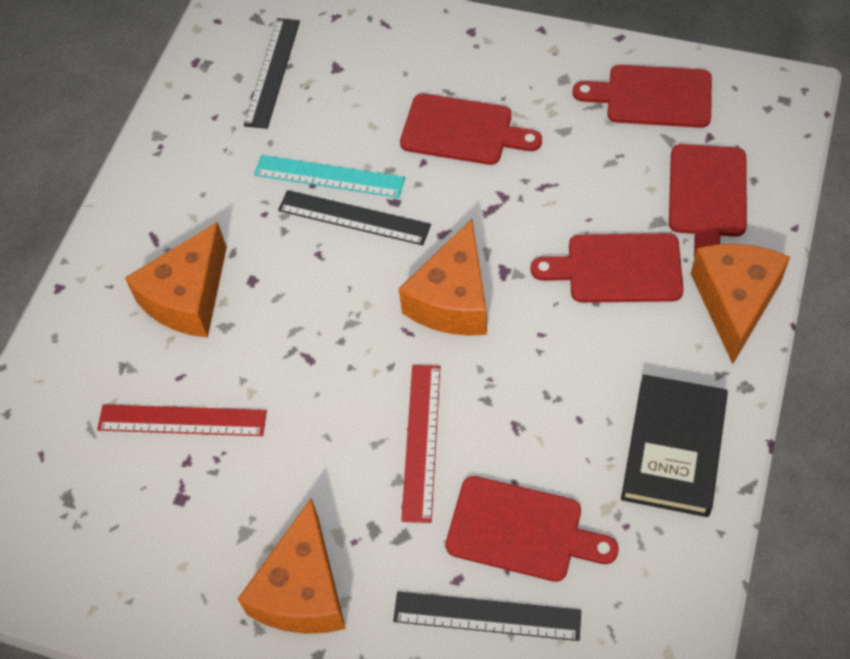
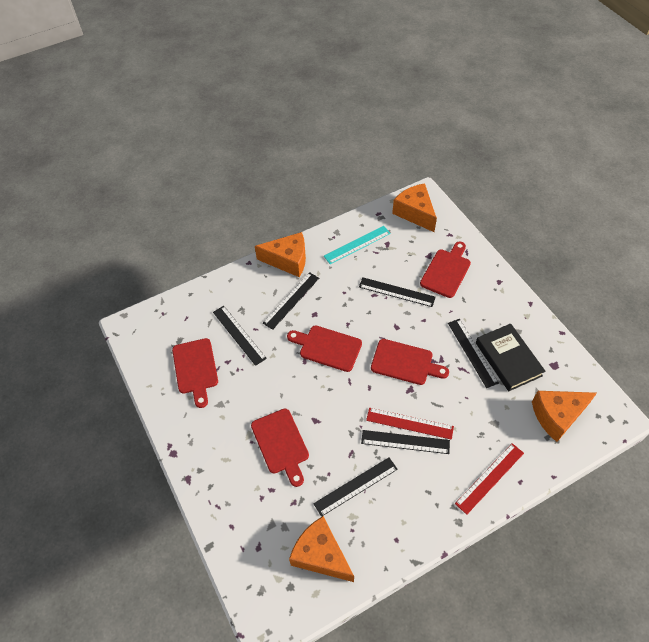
black ruler: [244,18,300,129] [278,190,431,245] [393,591,581,641] = 3 -> [213,306,267,366] [263,272,319,330] [313,457,398,517] [359,277,435,307] [361,430,450,454] [448,319,499,388] = 6

